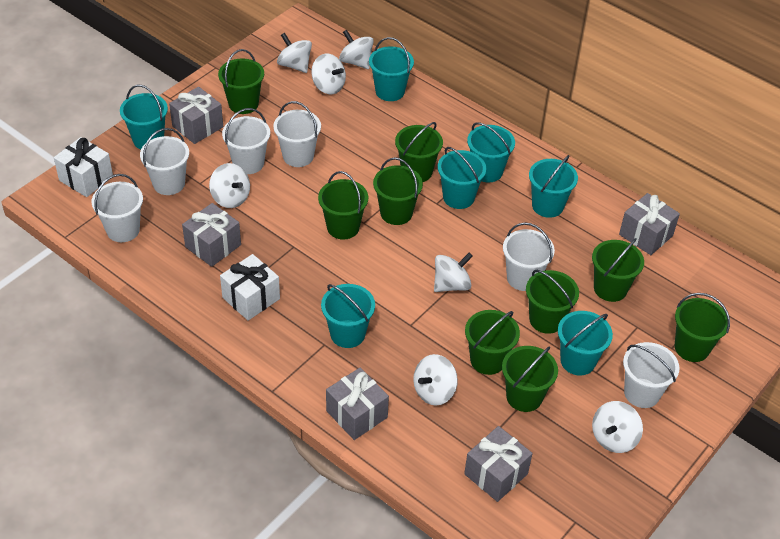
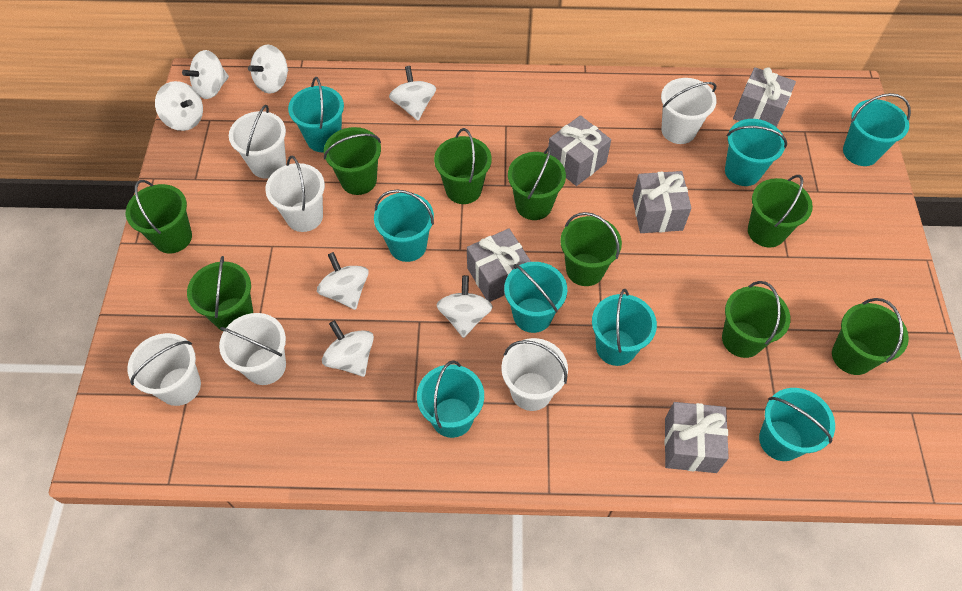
turquoise bucket: [120,85,168,149] [321,284,375,348] [369,37,414,101] [438,147,486,209] [467,122,515,182] [529,155,578,218] [558,311,613,376] = 7 -> [288,77,344,152] [374,190,434,262] [417,360,484,438] [504,262,567,333] [592,289,657,366] [725,119,787,186] [759,388,835,461] [843,93,911,166] = 8
white gift: [54,137,113,197] [220,254,280,321] = 2 -> none = 0

